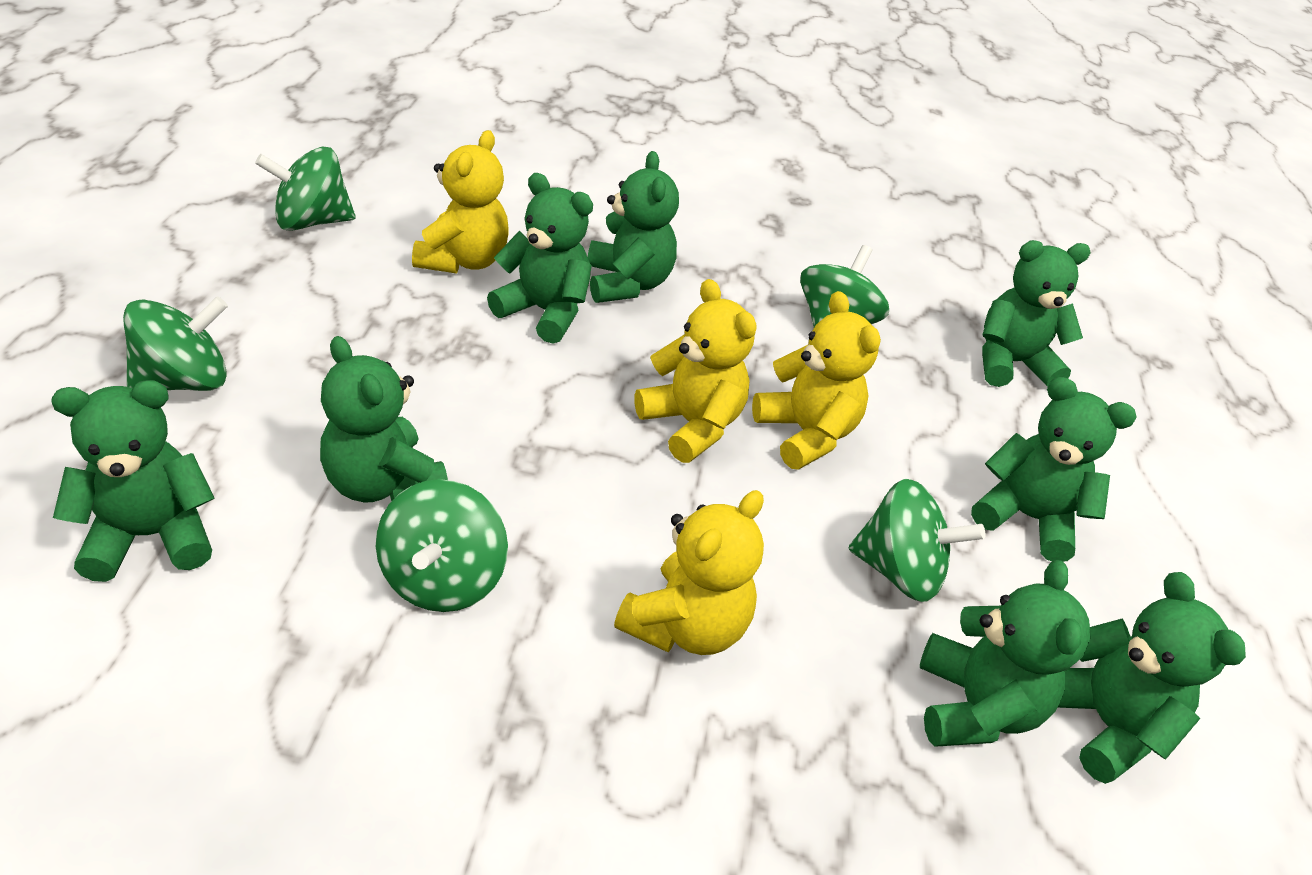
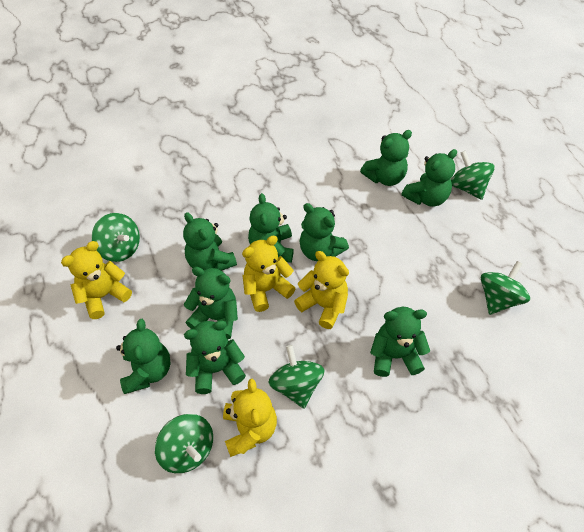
green teddy bear: [51,380,215,582] [320,336,448,502] [487,173,593,344] [588,151,679,303] [920,560,1090,747] [971,377,1137,562] [982,240,1091,387] [1058,572,1246,784] = 8 -> [116,319,171,394] [183,212,237,271] [184,267,238,339] [184,320,246,394] [248,193,294,263] [299,203,349,261] [360,130,412,186] [370,307,430,377] [401,149,457,207] = 9

